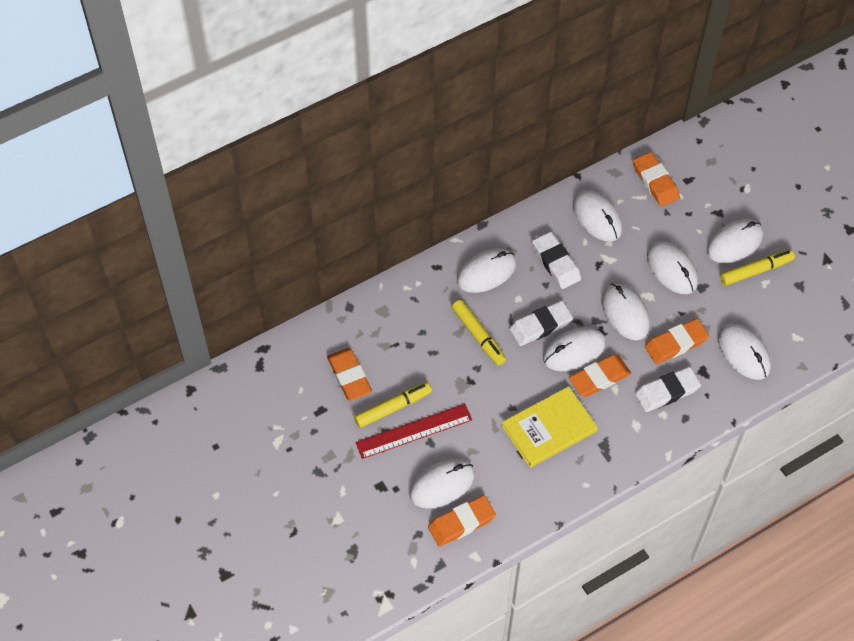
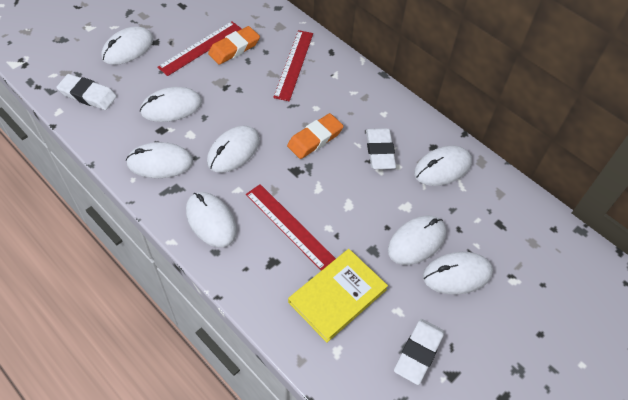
orange eraser: [327,348,372,401] [428,495,496,547] [569,354,631,397] [633,152,680,207] [645,318,709,364] = 5 -> [208,26,260,65] [287,113,344,159] = 2
red ruler: [355,404,472,459] = 1 -> [157,21,242,76] [246,184,336,271] [273,30,313,101] = 3
yellow marker: [354,382,432,428] [452,300,506,365] [720,250,795,285] = 3 -> none = 0

